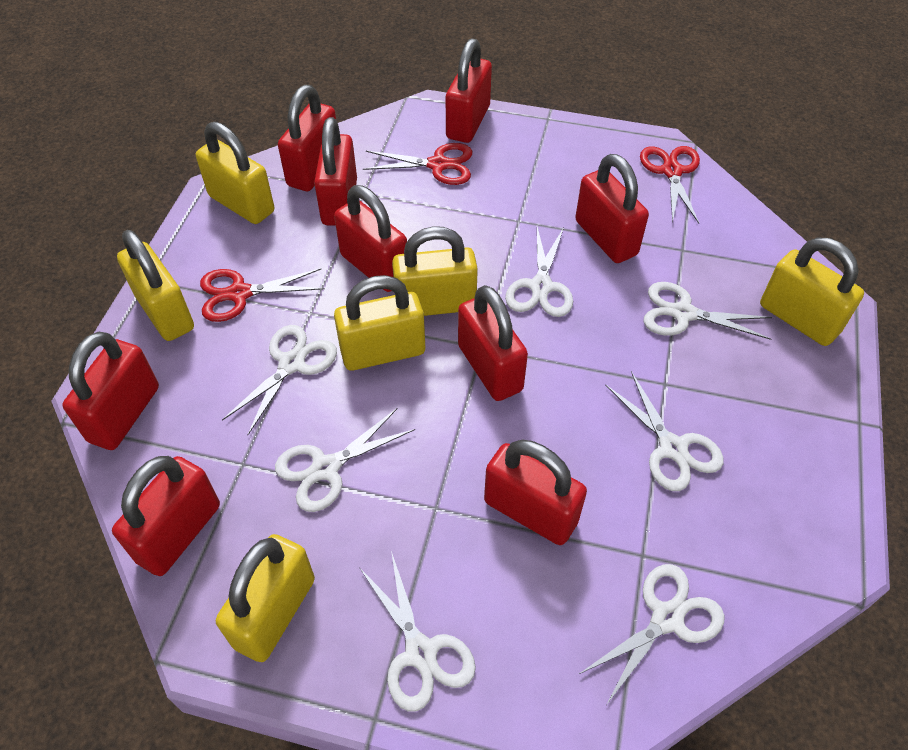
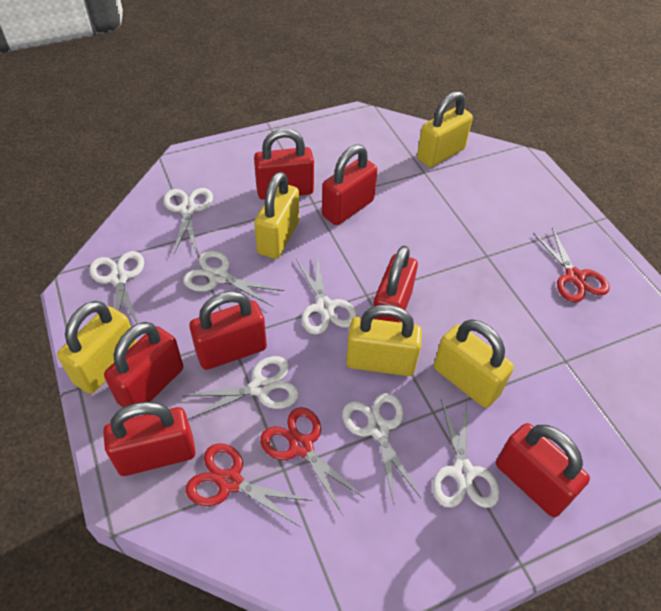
red padlock: [63,331,159,450] [112,456,220,576] [278,85,336,191] [314,117,357,226] [334,185,407,292] [446,38,492,143] [458,285,528,401] [484,439,587,545] [575,154,649,263] = 9 -> [103,402,196,476] [104,322,183,407] [189,291,267,370] [254,128,314,200] [322,144,378,225] [373,246,418,323] [496,423,590,517] = 7
yellow padlock: [117,230,194,341] [196,122,274,224] [216,534,315,662] [334,275,425,371] [392,226,478,316] [760,238,864,346] = 6 -> [57,301,137,394] [254,172,299,259] [346,305,422,376] [417,91,473,168] [434,320,514,408] = 5

